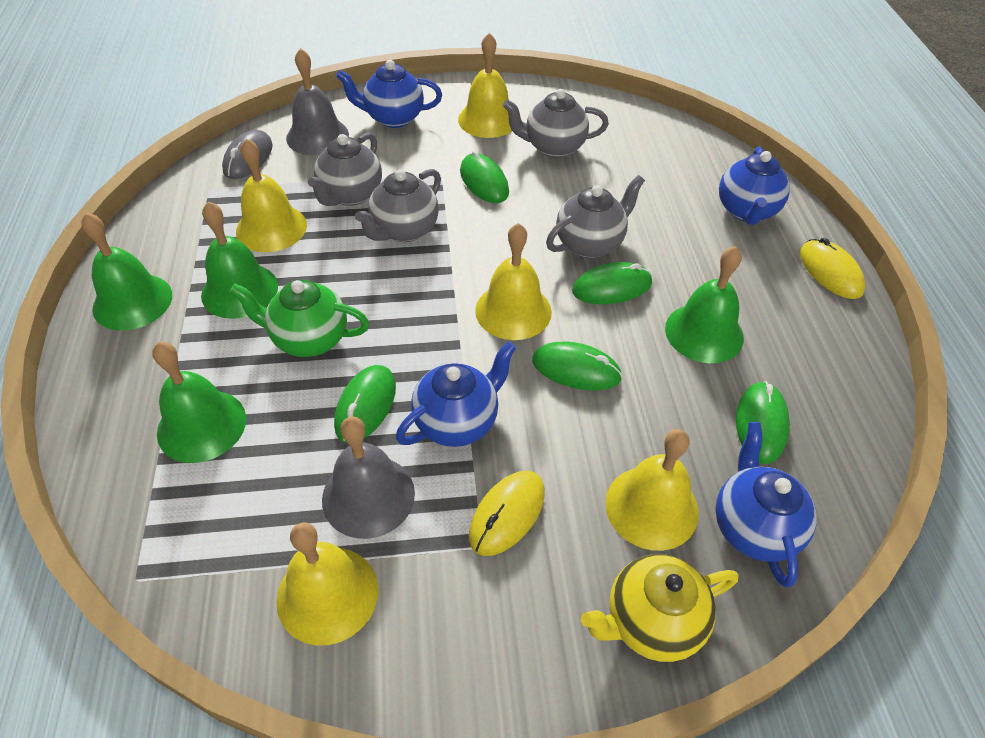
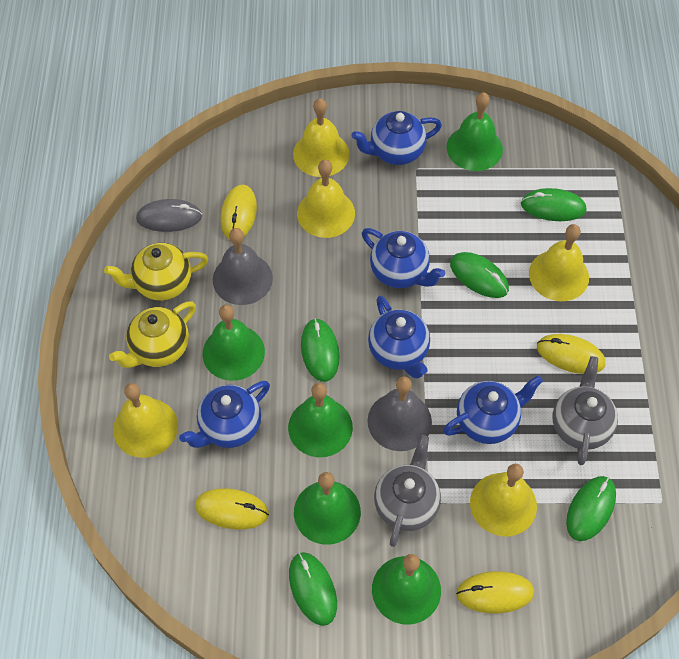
blue teapot: [336,60,442,128] [396,342,516,447] [716,422,817,587] [719,146,790,225] = 4 -> [179,381,270,448] [351,111,442,165] [362,228,445,288] [368,296,430,378] [443,376,543,444] = 5
green bell: [81,213,172,331] [153,342,246,463] [201,202,278,319] [665,246,744,363] = 4 -> [203,305,265,381] [288,383,353,457] [294,472,361,545] [372,554,441,625] [447,92,503,171] = 5
green teapot: [230,280,369,357] = 1 -> none = 0
grey teapot: [308,133,382,206] [355,169,441,242] [503,89,609,158] [546,175,645,258] = 4 -> [374,435,441,547] [553,356,618,465] = 2
yellow mouse: [469,471,545,556] [800,238,865,299] = 2 -> [195,488,269,529] [221,185,257,239] [456,571,534,614] [537,334,605,374] = 4
yellow teapot: [581,554,738,662] = 1 -> [104,243,208,301] [109,301,196,368] = 2

